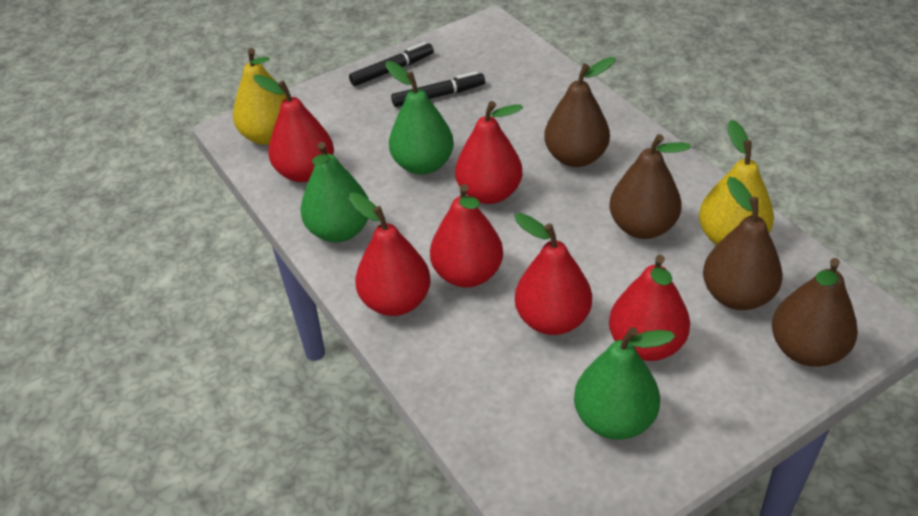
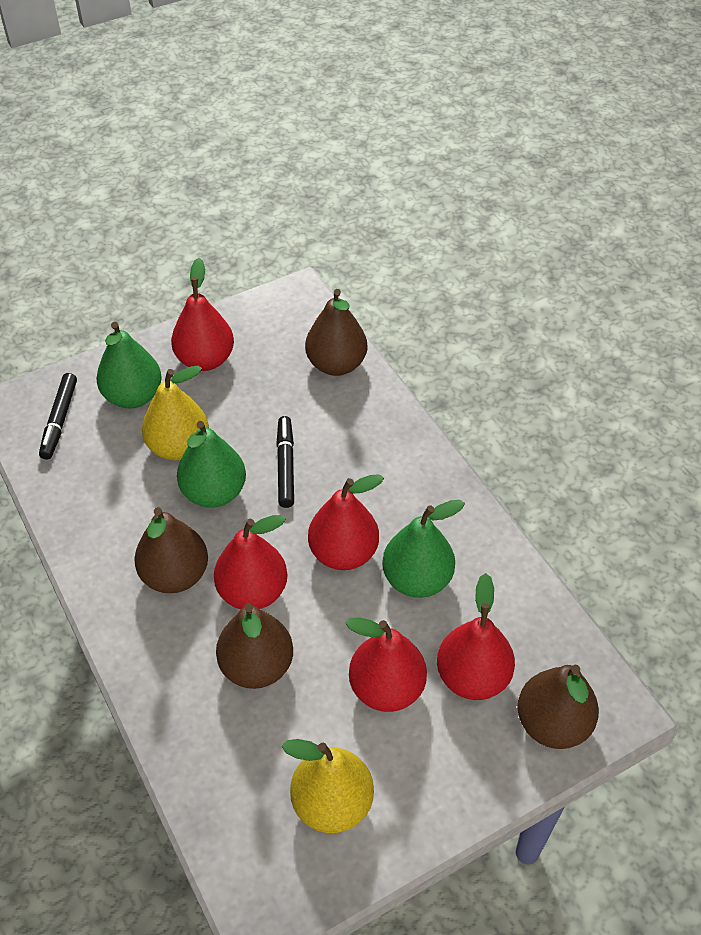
red pear: [253,75,334,182] [349,193,431,316] [430,184,503,288] [455,101,523,204] [514,213,592,335] [609,255,690,361] = 6 -> [171,258,234,371] [214,515,287,609] [308,474,384,570] [346,617,427,712] [437,573,515,700] = 5

